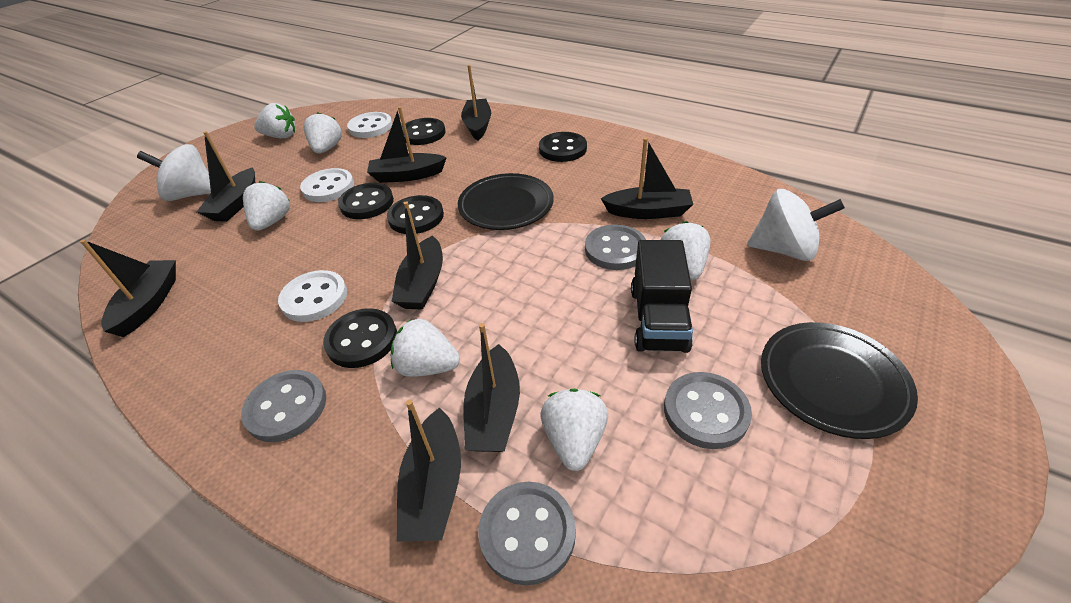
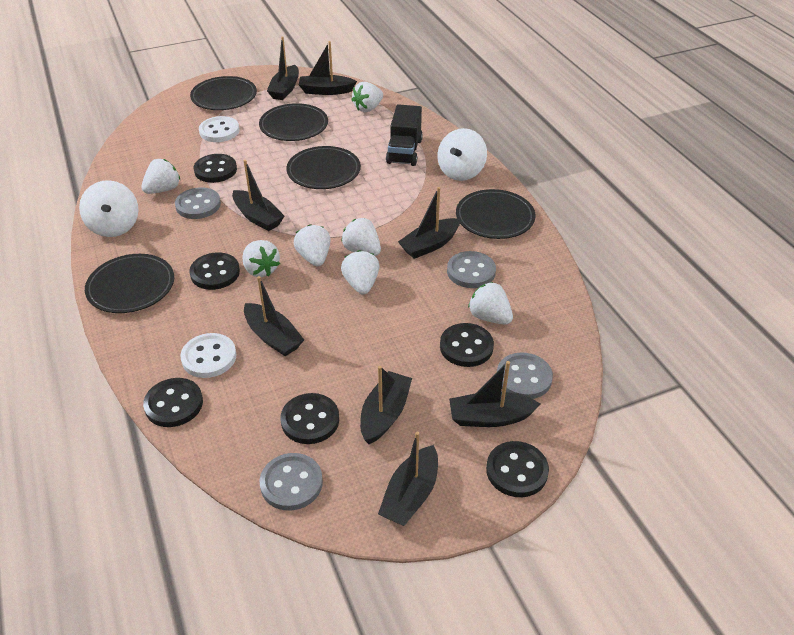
black button: [323,308,397,368] [338,183,394,219] [387,195,444,234] [402,118,445,145] [539,132,587,162] = 5 -> [143,378,203,427] [190,252,240,290] [194,154,237,183] [280,393,339,444] [440,323,494,367] [486,441,549,497] = 6
black plate: [458,173,554,230] [761,322,918,439] = 2 -> [85,254,174,313] [190,76,257,110] [259,103,328,141] [286,146,361,189] [456,189,535,239] = 5
white button: [278,270,347,322] [300,168,354,202] [347,112,392,138] = 3 -> [180,333,237,378] [199,116,240,142] = 2
white strawberry: [243,181,290,231] [254,103,295,138] [304,112,342,154] [390,319,460,377] [541,389,608,471] [661,221,710,280] = 6 -> [141,159,180,194] [242,240,280,277] [294,224,331,266] [341,218,381,256] [341,250,380,295] [351,82,383,112] [468,282,513,325] = 7

